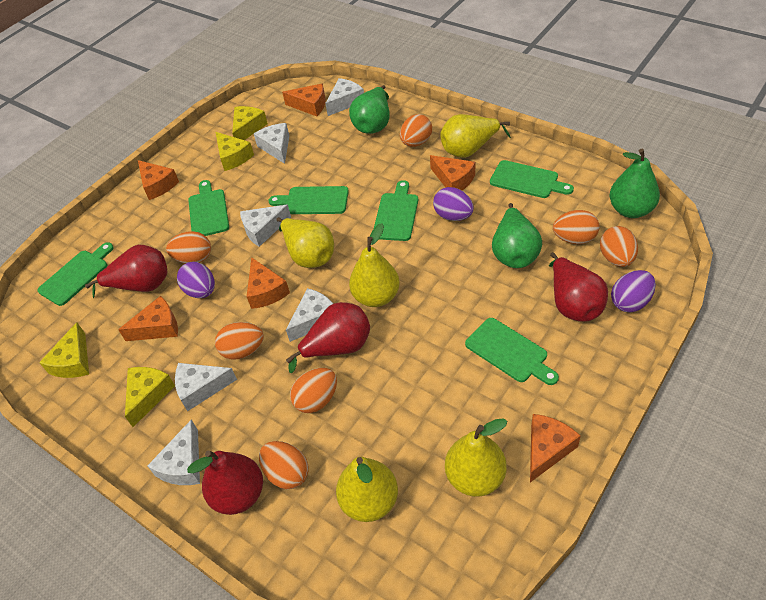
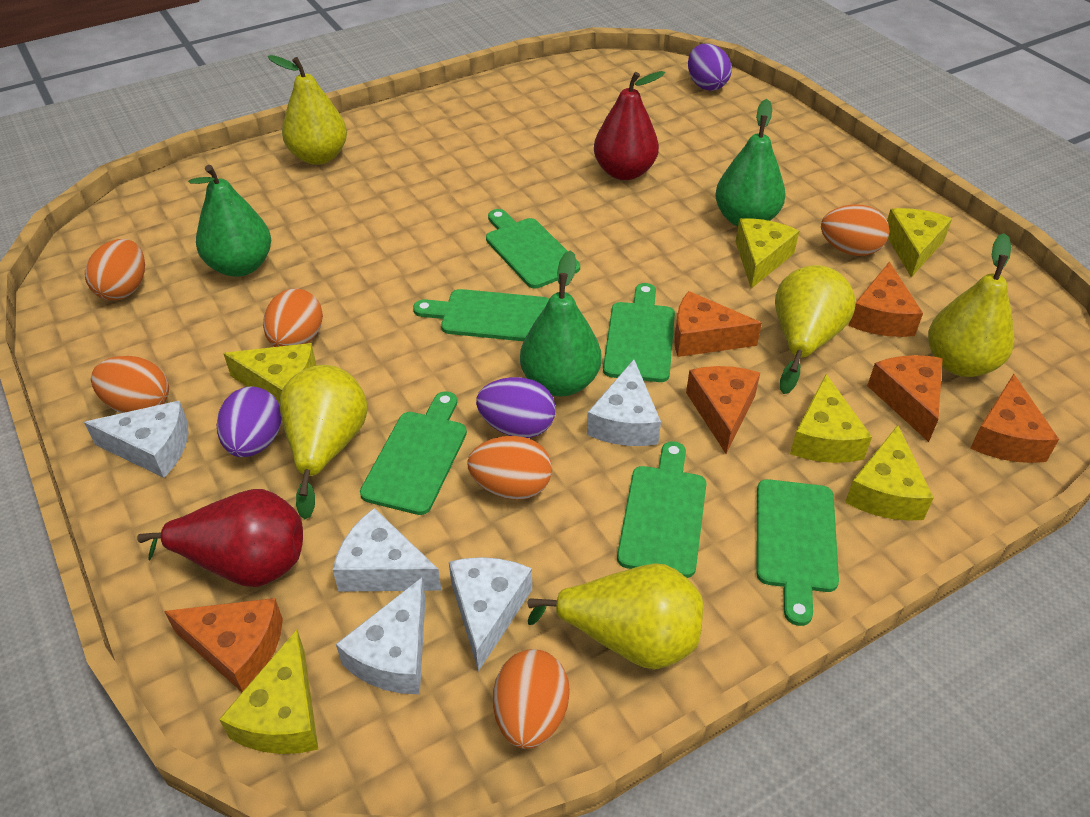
orange egg: [166,231,211,264] [215,322,264,360] [259,441,309,490] [290,368,337,413] [400,114,432,147] [553,210,600,244] [600,226,638,267] = 7 -> [85,239,145,300] [91,356,169,413] [263,289,323,347] [467,436,552,500] [493,649,570,749] [821,204,889,256] = 6
red pear: [85,245,167,298] [187,450,263,515] [286,302,370,373] [549,252,608,322] = 4 -> [137,489,303,587] [594,71,665,180] = 2
white cheese: [147,419,200,485] [175,363,237,411] [240,205,291,247] [254,123,289,164] [286,288,333,342] [325,78,364,116] = 6 -> [84,401,188,478] [333,508,441,592] [336,578,426,694] [449,557,532,672] [587,360,661,446] = 5
yellow cheese: [39,322,89,378] [125,367,175,427] [216,132,254,171] [232,106,268,140] = 4 -> [219,630,319,754] [223,343,317,406] [735,218,799,288] [790,374,872,463] [845,425,934,521] [887,208,952,277] = 6

